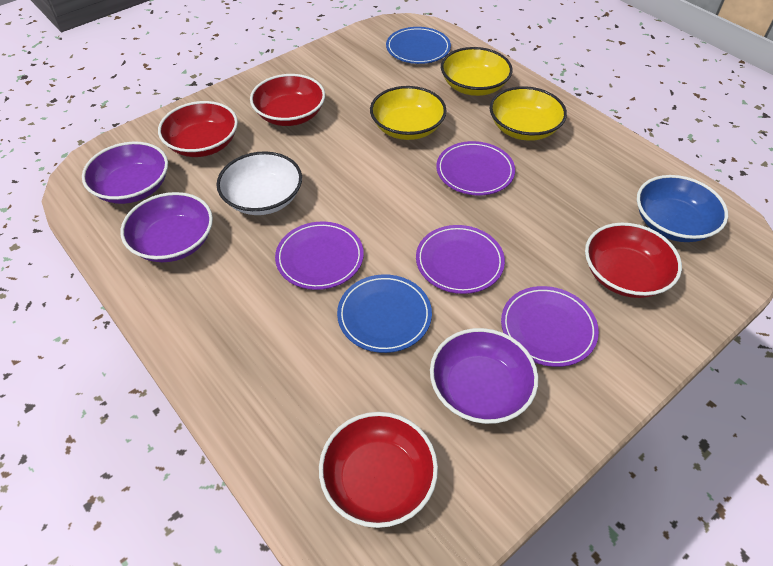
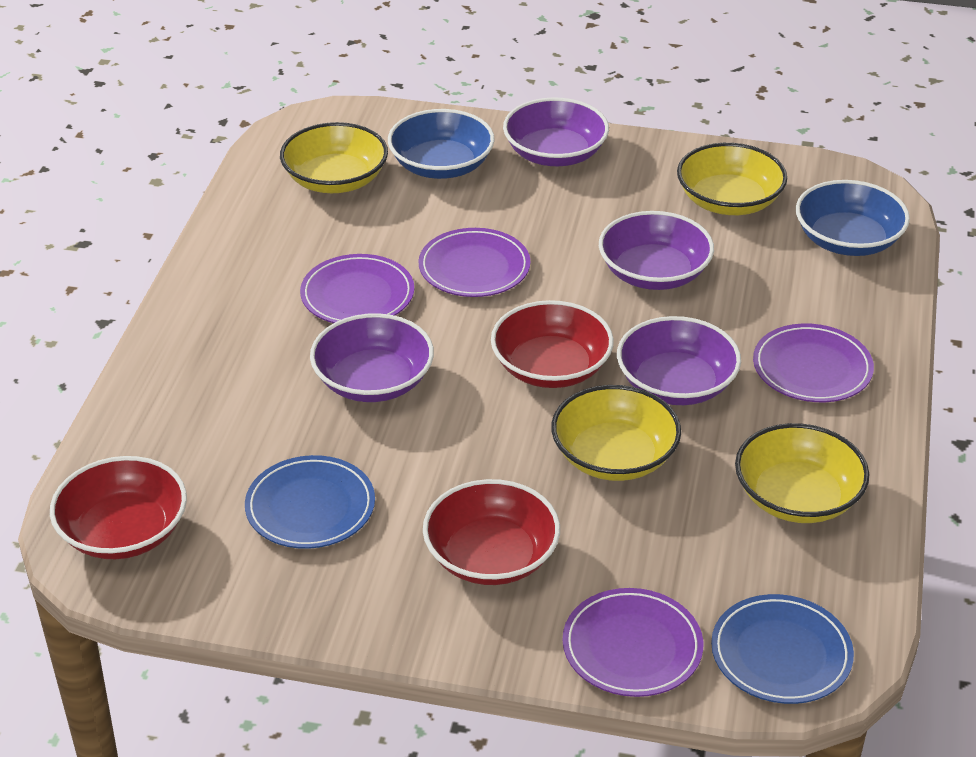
blue bowl: [637,175,728,242] = 1 -> [388,109,495,179] [796,180,910,256] = 2
purple bowl: [82,142,168,204] [120,192,213,262] [430,328,538,424] = 3 -> [310,313,434,402] [503,97,609,166] [599,211,714,290] [617,316,741,405] = 4
red bowl: [158,101,238,157] [250,74,325,126] [319,412,438,528] [585,223,682,298] = 4 -> [50,456,187,559] [423,479,560,585] [491,300,614,388] = 3
white bowl: [216,151,302,215] = 1 -> none = 0
yellow bowl: [370,86,447,140] [441,47,513,96] [490,86,567,141] = 3 -> [280,122,388,193] [551,385,681,481] [677,143,787,215] [735,423,869,523] = 4

